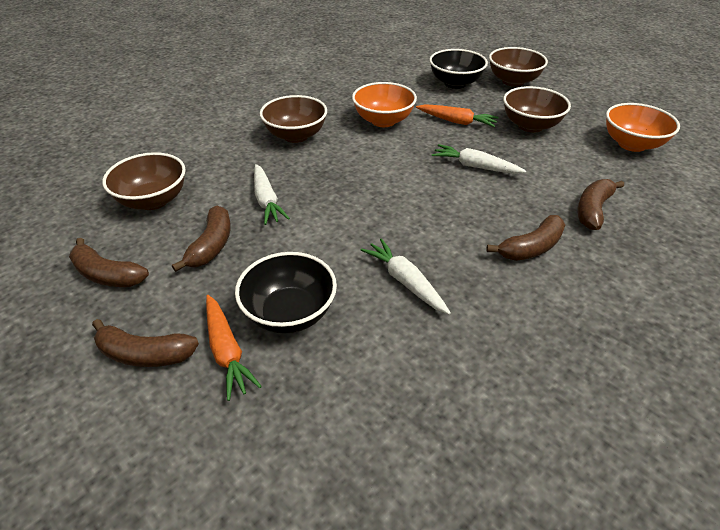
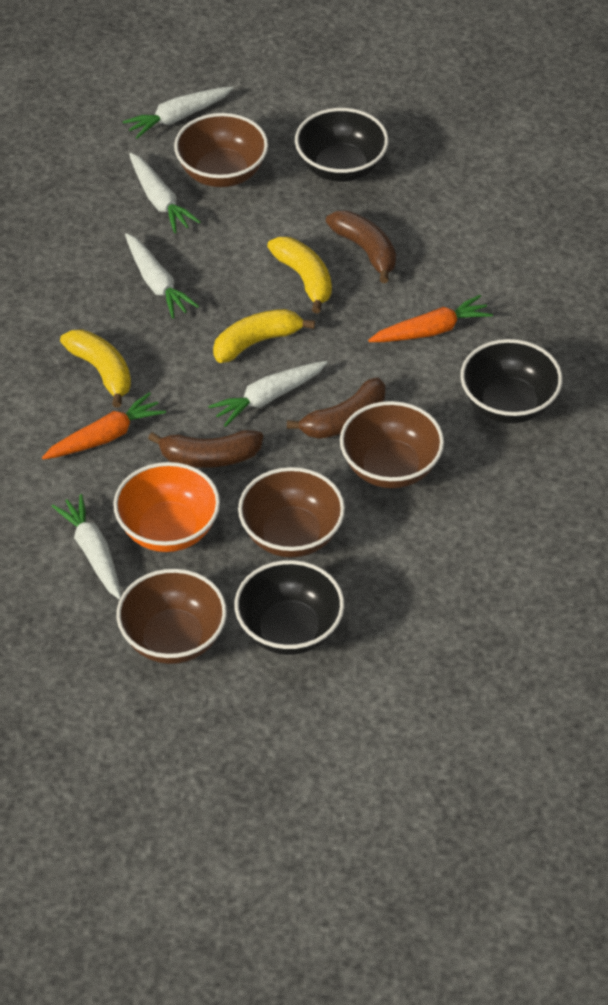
black bowl: [235,252,337,334] [429,49,488,89] = 2 -> [234,560,344,655] [295,108,389,182] [460,339,563,423] = 3
brown banana: [69,238,149,287] [92,319,199,367] [172,206,231,272] [486,215,565,261] [577,179,624,230] = 5 -> [148,430,263,468] [287,377,385,439] [326,210,396,283] = 3
orange bowl: [352,82,417,127] [606,103,680,152] = 2 -> [113,462,220,552] = 1
white carrot: [254,164,290,225] [361,238,451,314] [432,144,526,174] = 3 -> [52,494,121,600] [123,87,233,139] [125,233,199,319] [129,153,200,233] [208,361,328,427] = 5
yellow banana: none = 0 -> [60,329,131,407] [213,309,315,363] [267,237,332,313] = 3

